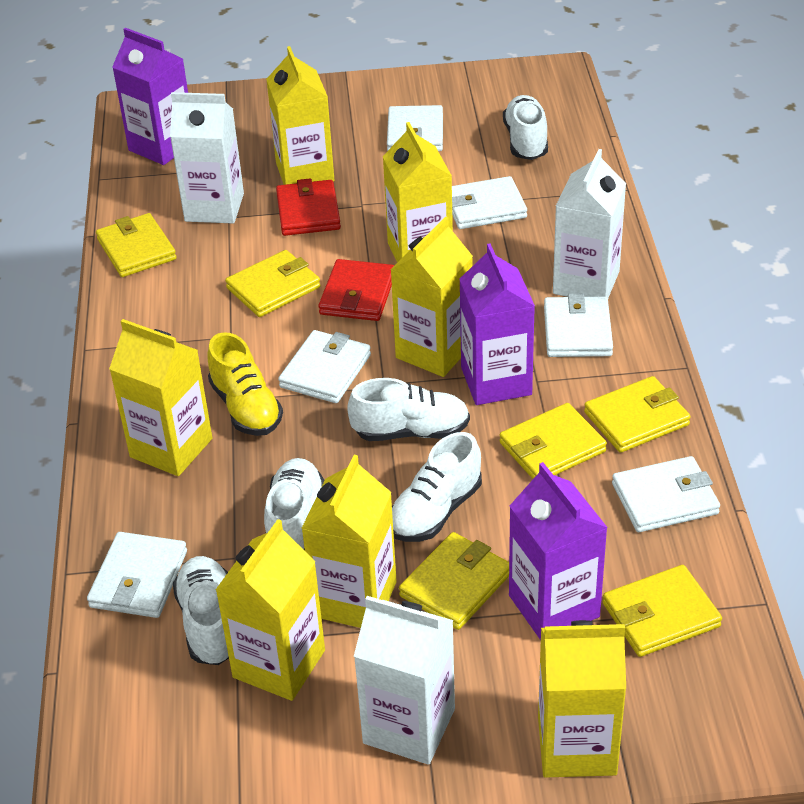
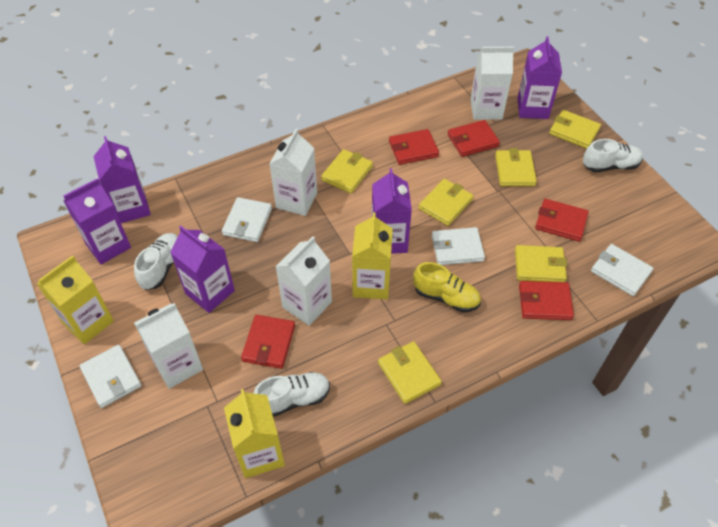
purple carton: [112,28,188,165] [459,243,535,405] [509,462,608,640] = 3 -> [63,178,131,265] [94,136,151,223] [170,226,235,313] [372,168,412,254] [517,36,562,119] = 5
red wallet: [276,178,341,236] [318,259,394,321] = 2 -> [241,315,295,369] [389,129,439,165] [448,120,500,157] [519,281,574,320] [535,199,589,242] = 5
white carton: [170,92,244,224] [354,596,455,765] [553,149,626,298] = 3 -> [134,303,203,389] [269,128,317,216] [275,236,332,326] [470,47,514,120] = 4
white shoe: [173,556,229,665] [264,458,325,551] [347,378,470,441] [392,432,482,542] [503,95,548,160] = 5 -> [134,233,177,290] [253,372,330,417] [583,139,643,172] = 3
white wallet: [87,532,187,618] [278,330,371,403] [387,105,443,151] [452,176,527,229] [544,293,613,357] [612,456,720,532] = 6 -> [79,345,142,408] [222,197,272,242] [432,227,485,265] [591,244,653,296] = 4
yellow carton: [109,319,212,476] [216,519,325,701] [266,46,334,185] [301,455,397,628] [383,122,453,263] [390,217,473,377] [538,620,626,778] = 7 -> [37,255,114,344] [224,389,285,478] [352,212,393,299] = 3

